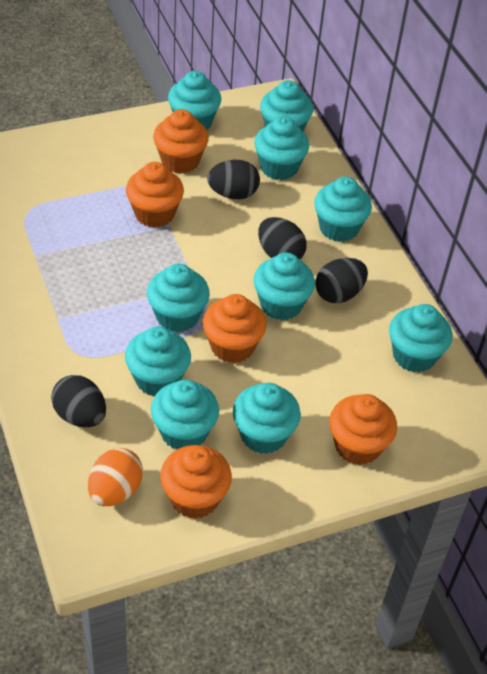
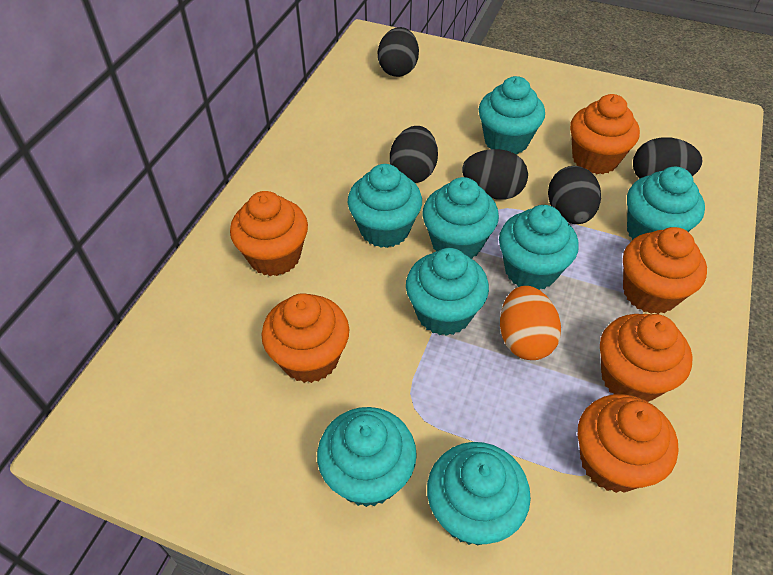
black egg: [51,375,106,427] [207,160,260,199] [258,217,307,259] [315,258,368,303] = 4 -> [378,27,419,77] [390,126,438,183] [462,149,528,200] [548,166,601,224] [633,137,702,179] = 5
orange cupcake: [126,162,184,228] [153,109,209,174] [160,445,232,519] [203,294,267,363] [329,394,397,465] = 5 -> [230,191,308,276] [261,293,349,383] [570,94,640,174] [578,394,679,493] [600,314,693,402] [623,227,707,314] = 6
turquoise cupcake: [125,326,191,397] [147,264,210,333] [151,380,219,450] [168,71,221,130] [233,383,301,454] [254,116,309,180] [254,252,315,320] [260,80,313,131] [314,177,372,242] [389,304,452,373] = 10 -> [317,407,417,507] [348,164,422,248] [406,248,489,336] [422,177,499,259] [427,442,531,546] [479,76,545,154] [499,205,579,290] [627,167,705,240] = 8

